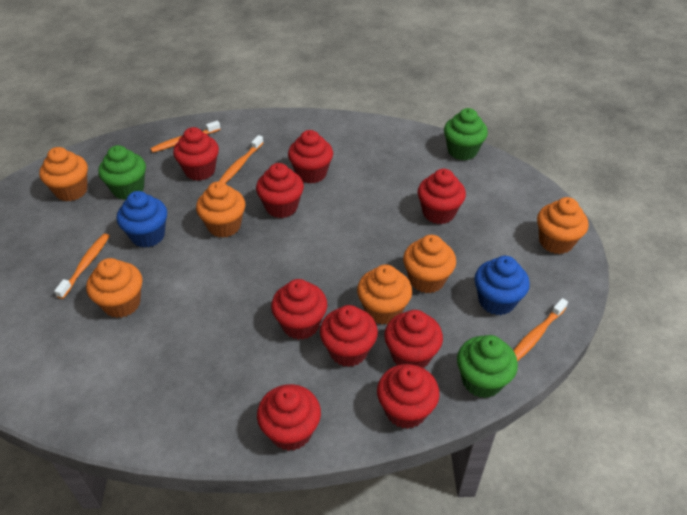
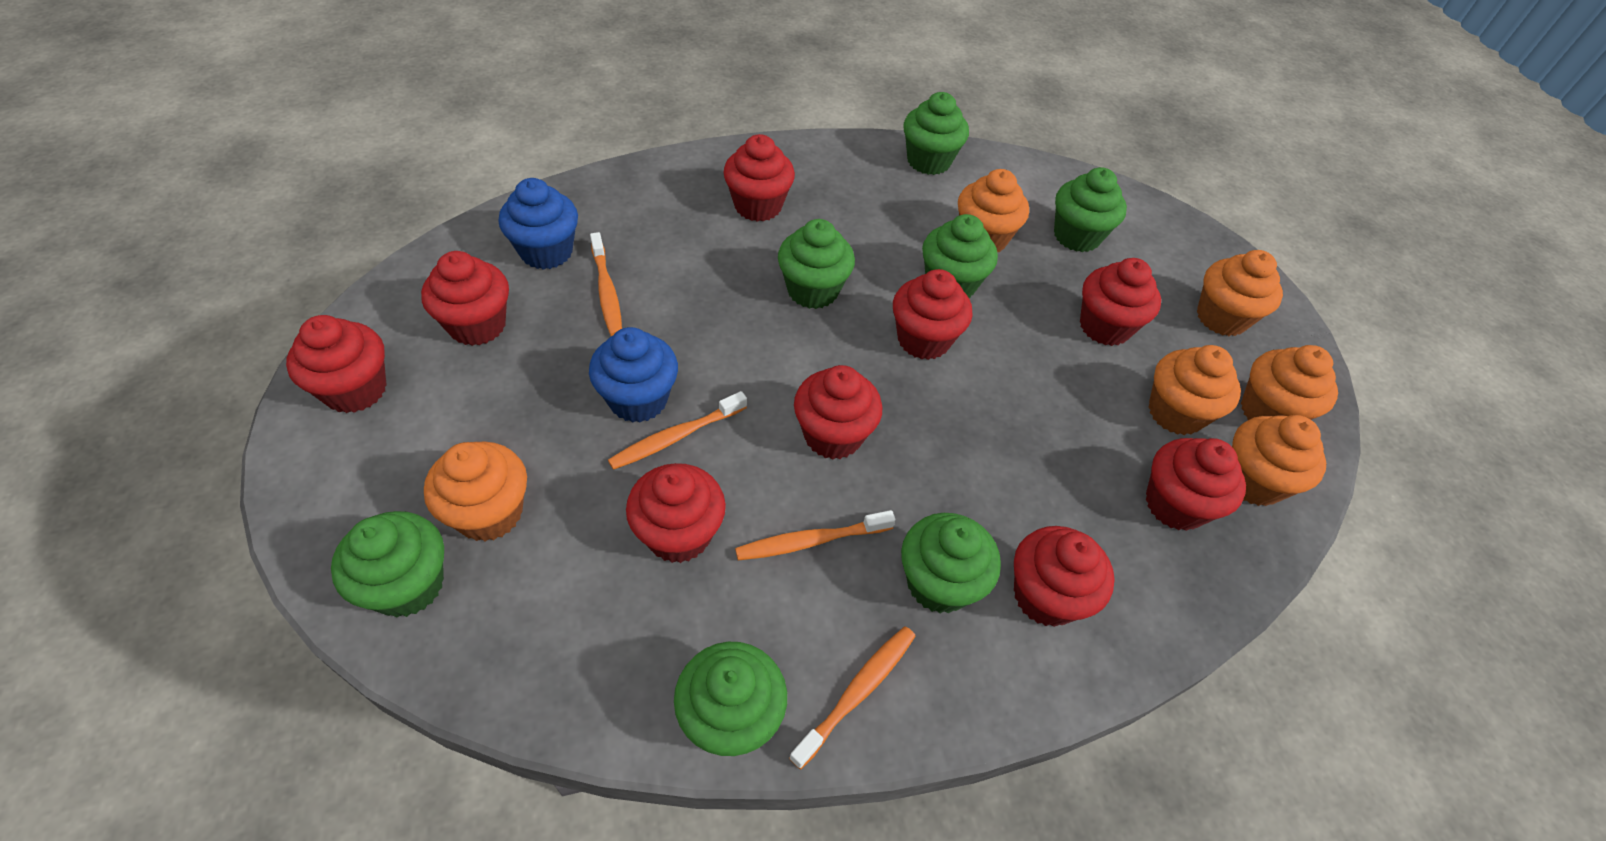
green cupcake: [98,145,146,200] [444,108,488,160] [457,335,518,398] = 3 -> [331,511,444,617] [674,642,787,756] [778,219,855,309] [901,513,1001,613] [903,92,969,175] [922,214,998,298] [1054,167,1127,252] = 7

